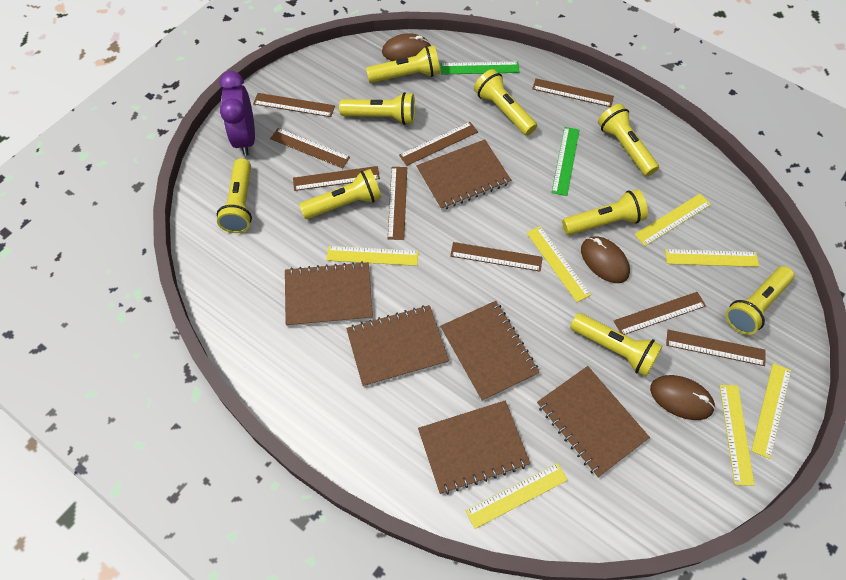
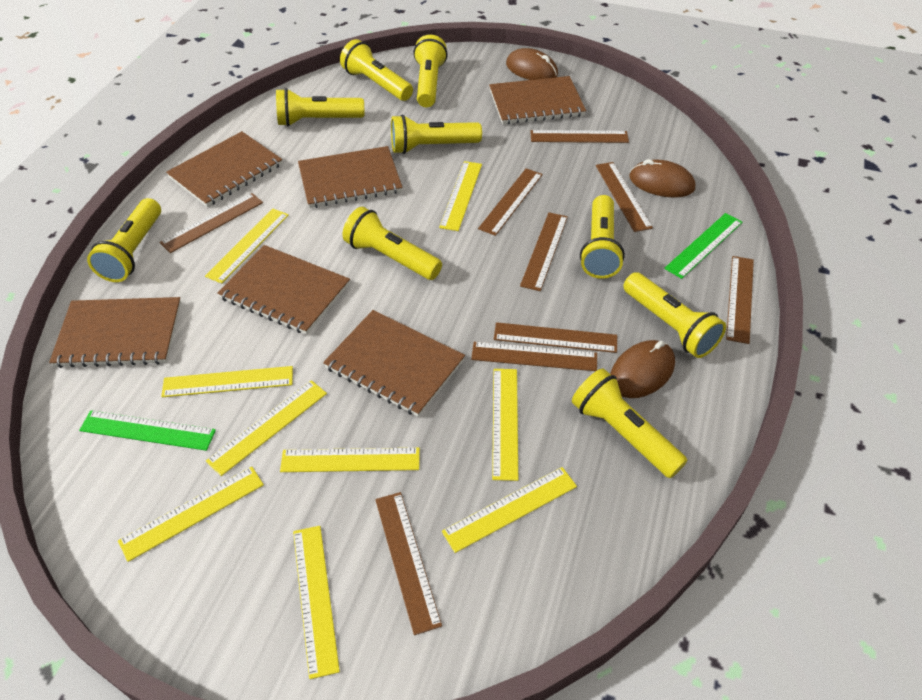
purple clock: [219,71,255,156] = 1 -> none = 0
yellow ruler: [326,246,418,266] [466,463,568,529] [527,226,591,302] [634,194,711,246] [665,249,759,267] [719,385,755,486] [751,363,791,459] = 7 -> [118,466,264,562] [161,366,293,397] [205,208,289,284] [206,380,327,476] [280,448,420,472] [293,526,340,679] [439,161,482,231] [442,467,577,553] [492,369,518,481] = 9

